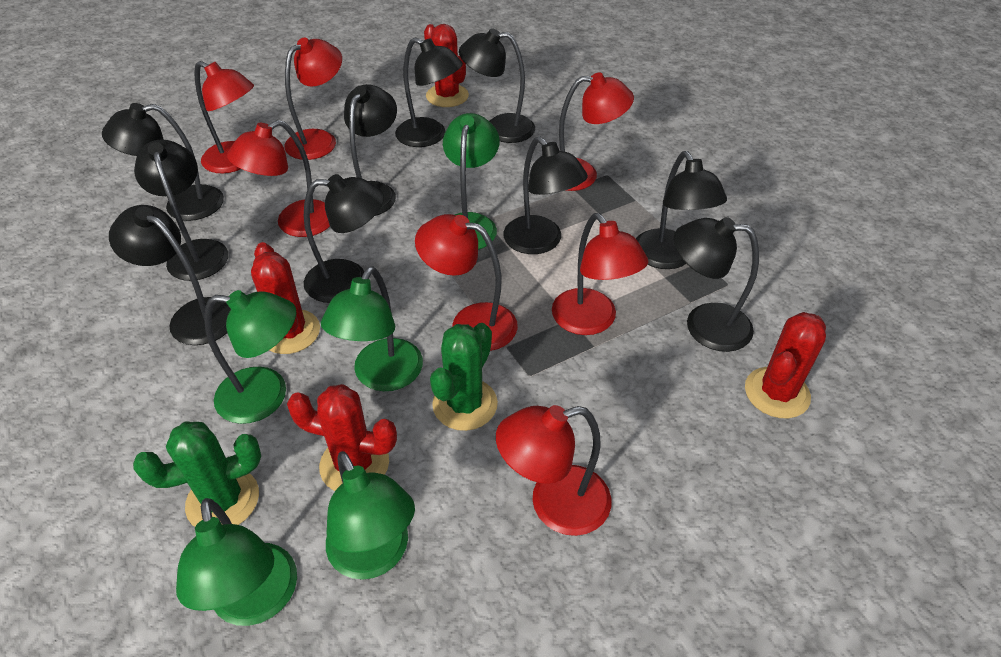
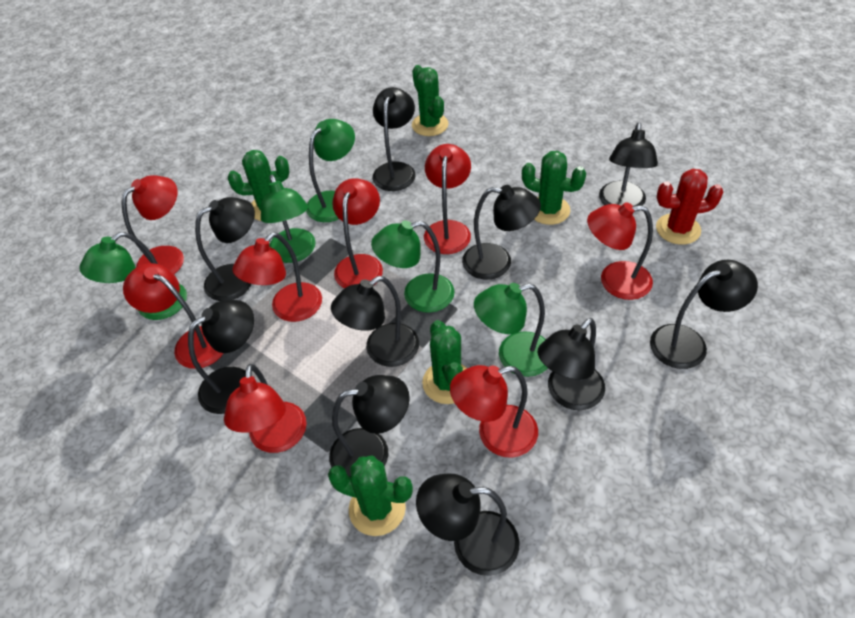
green cactus: [133,421,261,527] [430,323,498,431] = 2 -> [228,150,289,221] [328,455,413,536] [412,65,448,136] [422,320,467,404] [522,151,586,225] = 5
red cactus: [251,242,320,354] [287,384,397,491] [424,24,469,107] [745,312,826,418] = 4 -> [656,169,723,245] = 1
red lamp: [194,61,254,173] [227,120,330,237] [284,37,342,160] [415,214,518,351] [496,405,611,536] [552,213,648,335] [559,72,634,191] = 7 -> [121,175,184,274] [123,263,223,369] [224,364,307,453] [232,232,322,322] [332,178,383,288] [424,144,471,254] [450,365,538,458] [587,202,653,300] = 8

